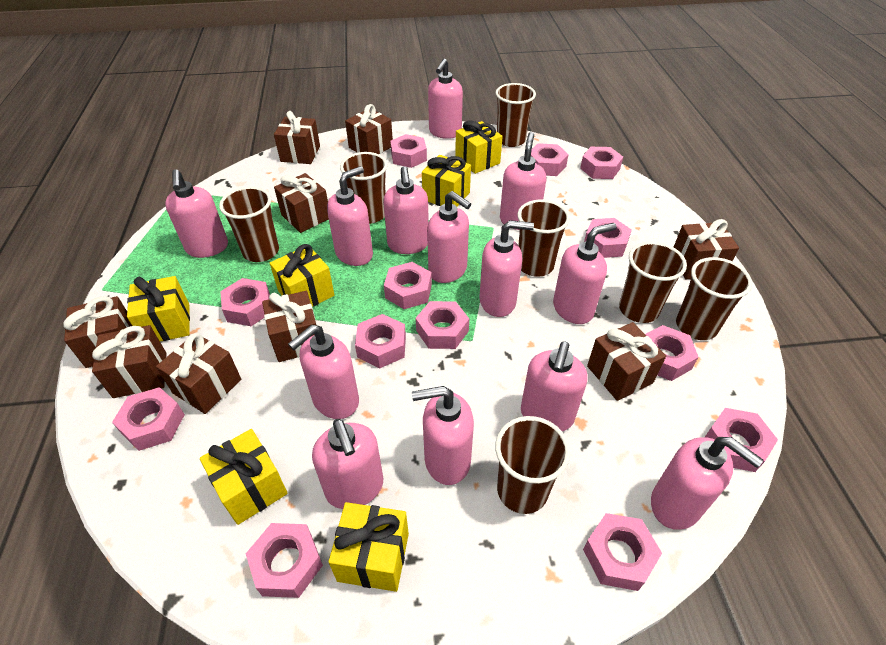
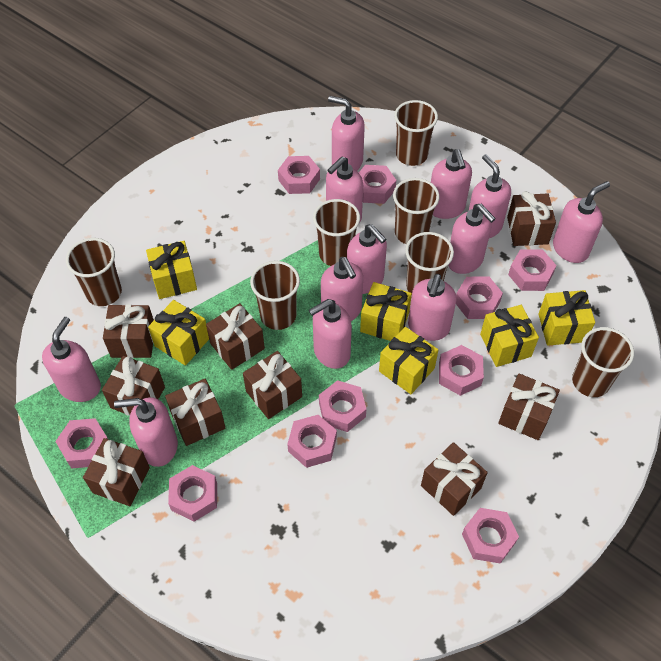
pink nut: [112,387,185,451] [220,278,270,326] [246,523,323,598] [355,314,406,368] [384,262,432,309] [390,134,427,168] [416,301,469,349] [531,143,569,176] [580,147,623,179] [583,513,662,591] [584,218,632,258] [645,325,698,381] [705,408,778,472] = 13 -> [55,418,108,468] [168,465,217,522] [278,156,320,194] [287,415,337,468] [319,380,366,432] [359,165,396,204] [439,345,484,396] [456,277,503,319] [462,508,519,564] [508,249,557,291] = 10
pink soap dispenser: [165,169,228,258] [288,325,359,419] [312,419,383,509] [327,166,373,266] [383,166,429,254] [412,386,474,485] [427,191,471,283] [428,59,463,139] [480,220,534,317] [500,132,546,230] [521,341,587,431] [553,223,617,324] [651,437,763,530] = 13 -> [42,317,101,402] [114,397,178,467] [309,299,352,369] [321,257,363,321] [326,157,363,223] [328,96,365,171] [347,224,387,294] [408,274,457,341] [431,149,472,219] [448,204,496,274] [469,154,511,238] [553,181,610,263] = 12

